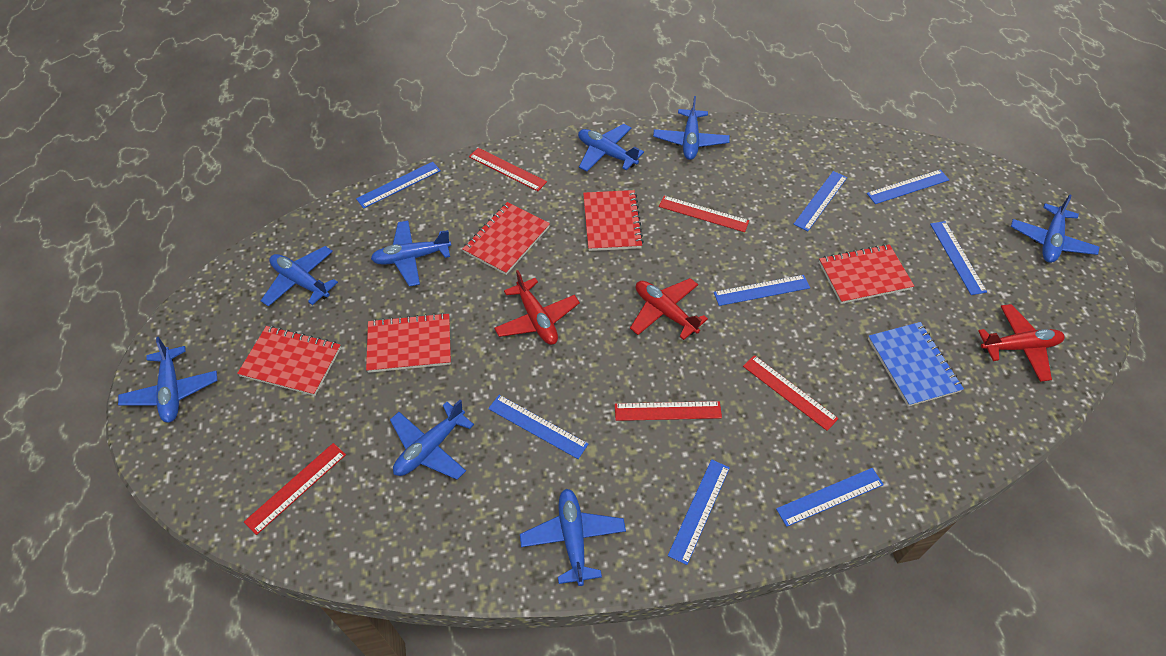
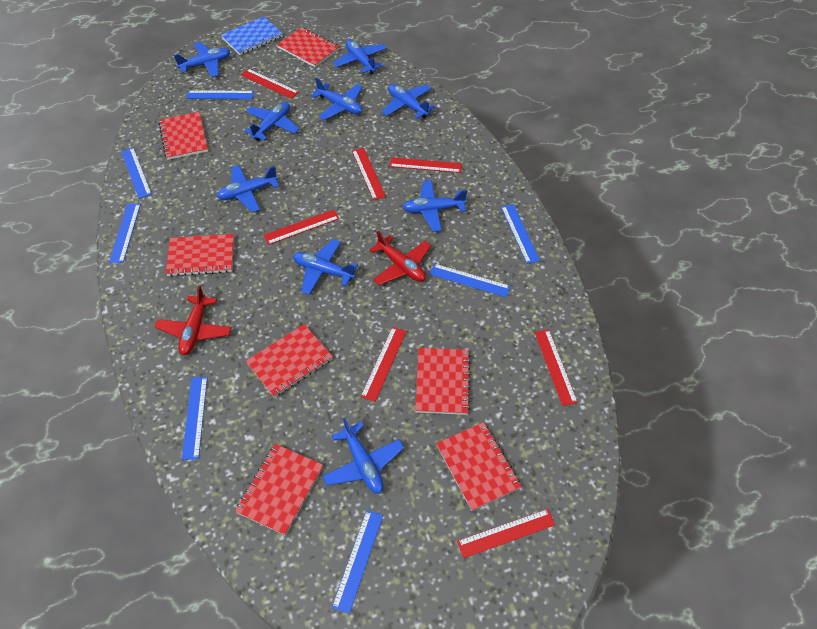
blue plane: [118,337,217,423] [261,246,338,307] [371,221,451,287] [390,400,474,480] [520,489,626,586] [578,124,644,172] [653,96,730,160] [1011,194,1099,263] = 8 -> [174,42,230,77] [217,165,279,212] [244,102,300,141] [293,239,358,295] [311,78,362,120] [322,418,404,494] [333,39,386,74] [382,84,435,119] [402,180,467,232] = 9
blue ruler: [356,162,441,208] [488,395,588,459] [668,459,730,565] [714,275,810,306] [776,468,884,527] [793,171,847,231] [867,170,949,204] [930,221,987,295] = 8 -> [109,204,141,263] [121,148,152,199] [182,377,208,460] [186,90,254,99] [332,510,383,614] [430,264,510,297] [501,204,540,264] = 7
red notebook: [237,326,341,396] [366,313,451,373] [463,202,550,275] [583,190,644,251] [819,244,914,304] = 5 -> [159,112,208,160] [166,234,234,277] [235,444,323,535] [246,324,333,397] [277,27,339,67] [415,348,470,415] [436,422,522,511] = 7
red plane: [494,270,580,345] [630,278,708,340] [978,304,1065,382] = 3 -> [155,285,232,355] [369,231,431,285] = 2
red ruler: [244,443,346,535] [469,148,547,191] [615,401,722,421] [659,196,749,232] [743,355,838,431] = 5 -> [241,69,299,99] [263,210,339,245] [352,148,386,200] [361,327,407,402] [389,157,462,173] [457,509,555,558] [535,329,578,406] = 7

